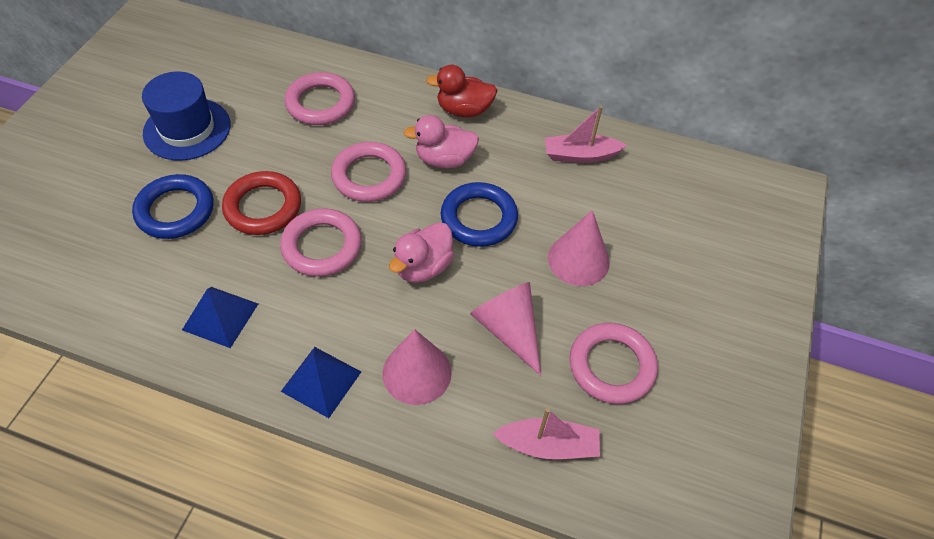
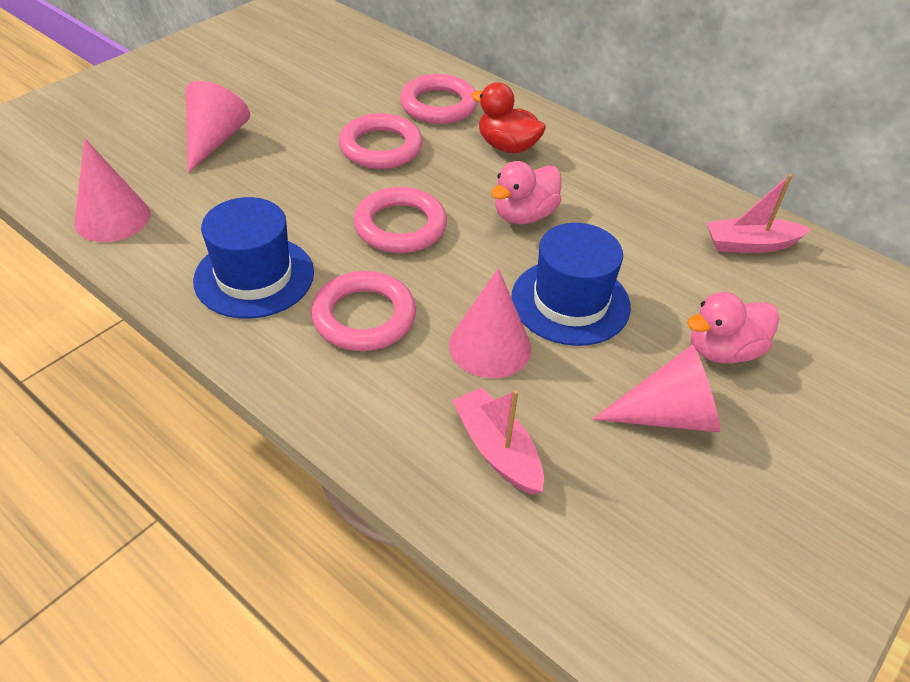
blue hat: [142,71,231,161] = 1 -> [193,197,314,319] [511,223,631,346] = 2
blue pyramid: [182,287,258,348] [281,347,361,418] = 2 -> none = 0
blue ring: [132,174,213,239] [441,182,518,247] = 2 -> none = 0
pink cone: [382,329,452,405] [470,282,541,376] [548,210,610,286] = 3 -> [74,139,150,242] [186,81,250,173] [449,268,531,378] [592,345,720,433] = 4
red ring: [222,171,301,235] = 1 -> none = 0

